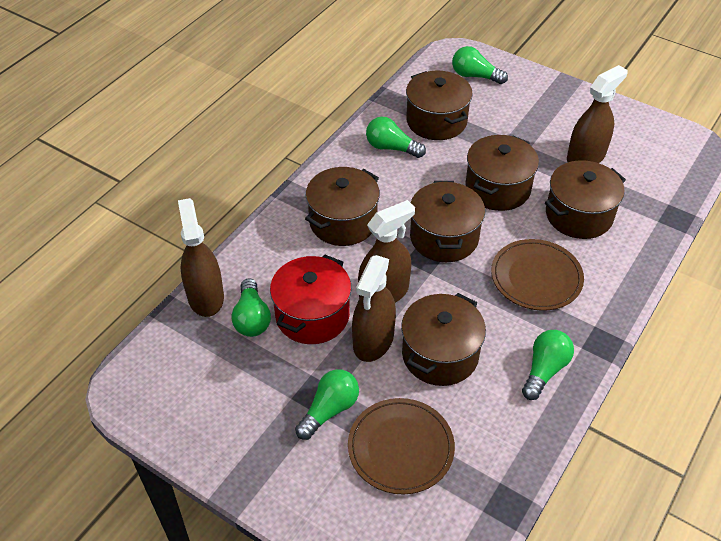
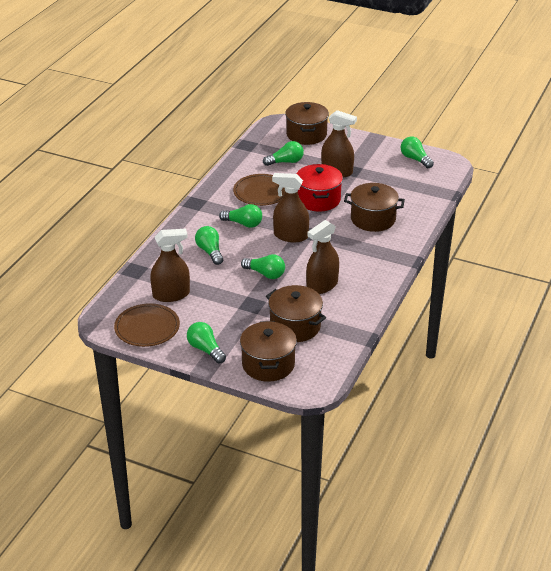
brown pot: [305,167,380,246] [401,293,486,386] [406,71,473,140] [410,181,485,262] [466,135,539,211] [545,160,626,239] = 6 -> [240,321,297,382] [266,285,326,342] [285,102,329,145] [344,183,405,232] = 4
green light bulb: [231,278,271,337] [295,369,359,440] [366,117,426,158] [452,46,508,84] [522,330,574,400] = 5 -> [187,322,226,364] [195,226,223,265] [219,204,262,228] [241,254,285,279] [263,141,304,166] [401,137,434,168] = 6

